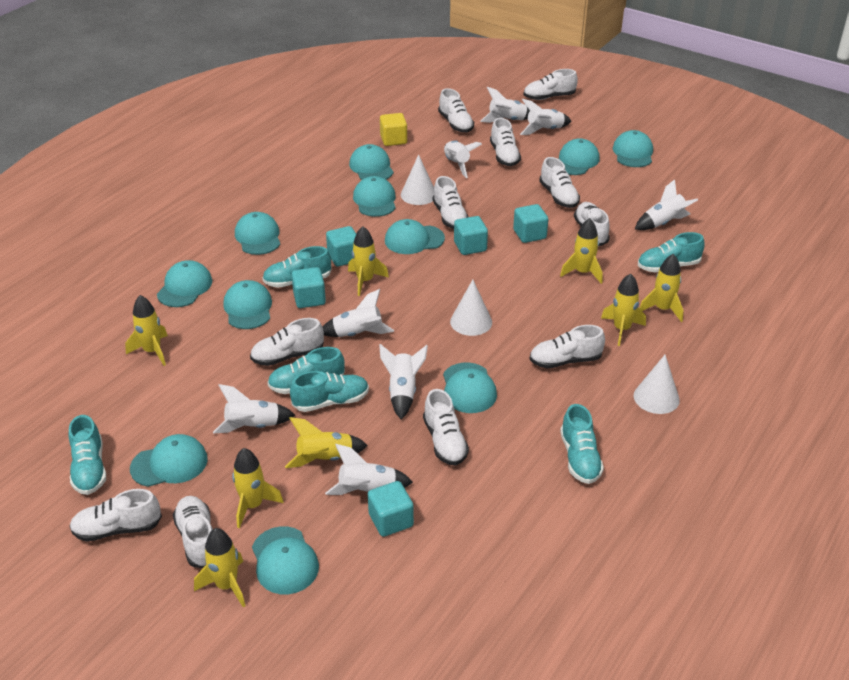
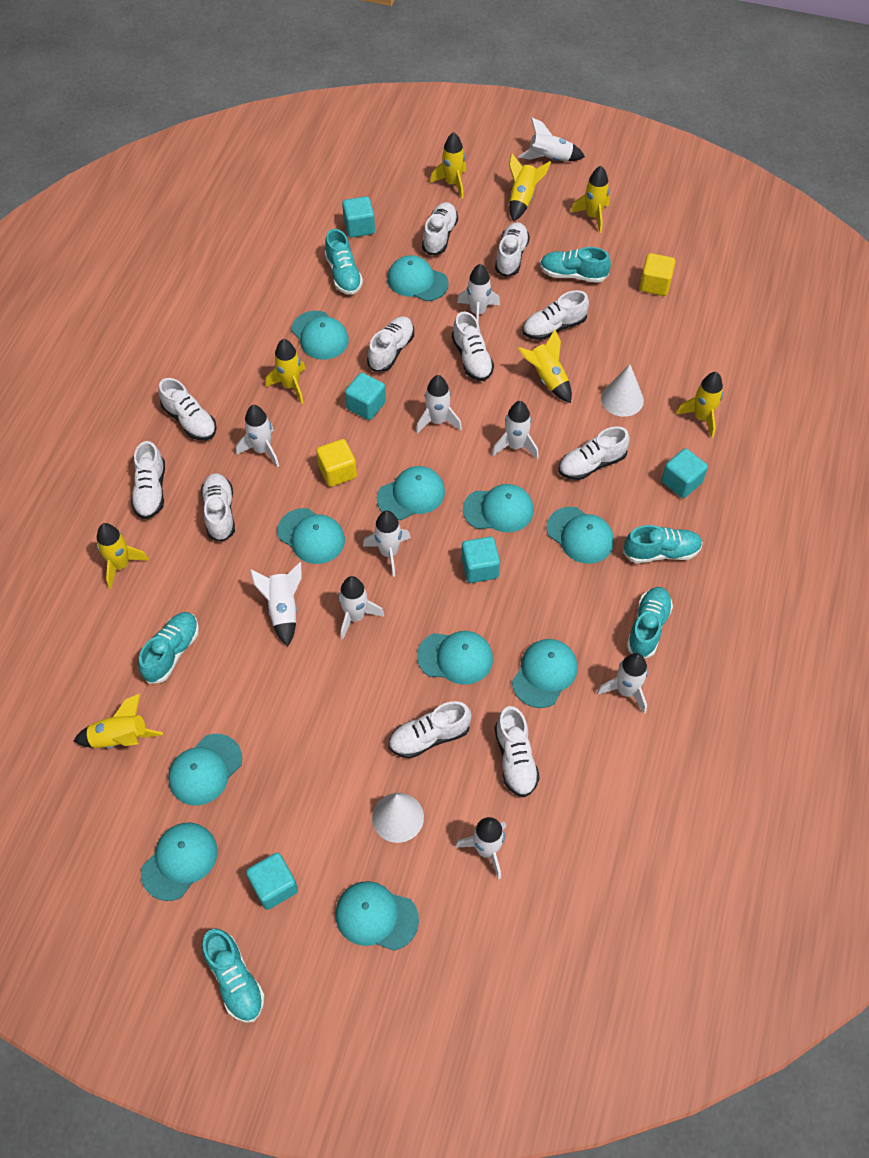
white cone: [401,154,434,205] [450,280,492,336] [634,355,680,414] = 3 -> [372,793,424,843] [601,364,644,417] = 2
white rocket: [213,384,295,433] [323,289,394,337] [325,444,413,495] [379,344,428,419] [444,140,482,178] [480,87,530,123] [520,99,572,135] [635,179,698,230] = 8 -> [236,405,279,467] [250,562,302,647] [339,576,384,640] [363,511,411,577] [416,375,462,434] [455,817,506,879] [457,264,500,322] [492,401,539,459] [518,117,585,161] [597,653,648,714] = 10
yellow cube: [380,113,407,146] = 1 -> [316,439,357,487] [640,253,675,296] = 2

